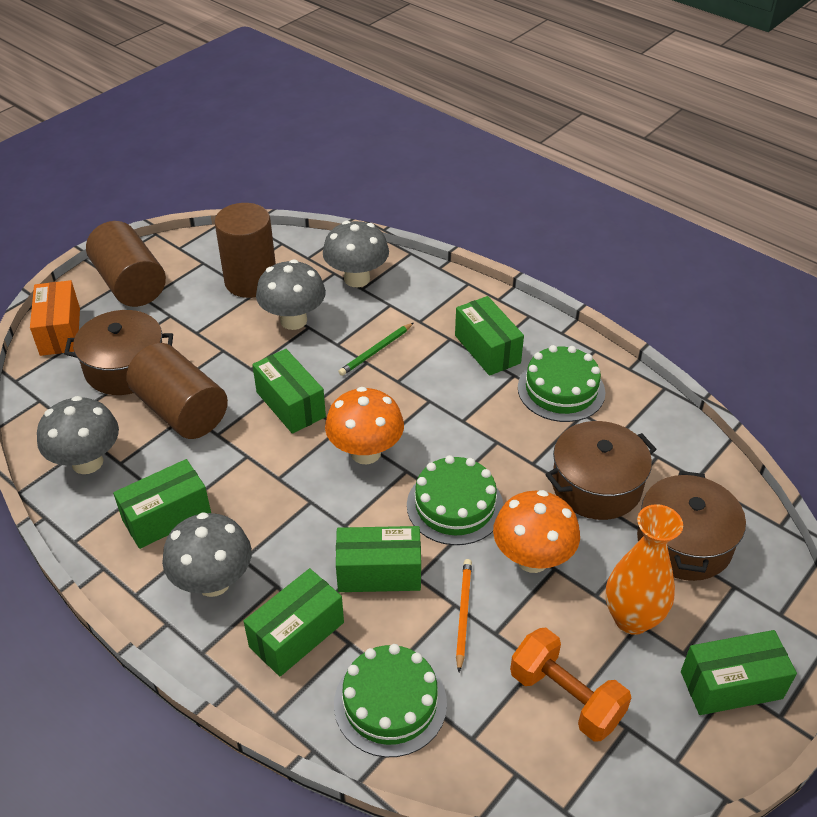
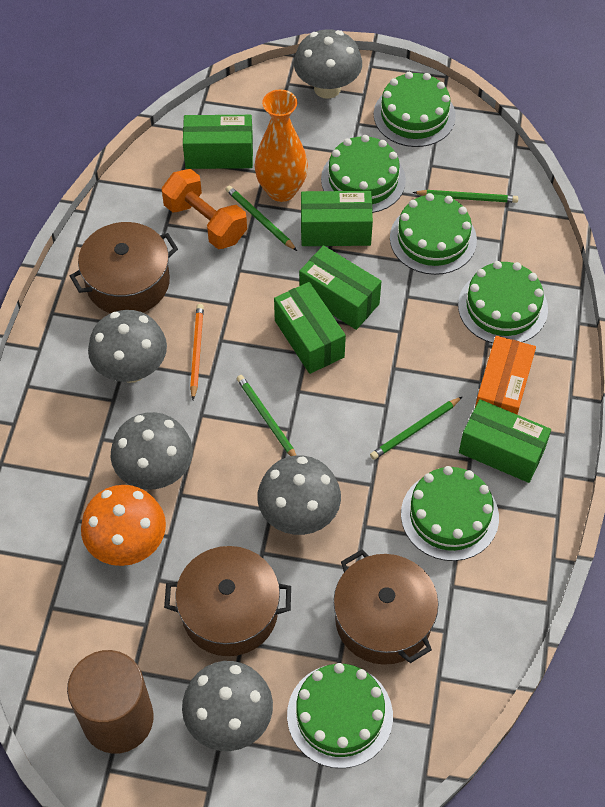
brown cylinder: [86,221,166,307] [126,343,228,439] [214,203,276,298] = 3 -> [67,650,154,754] = 1
green box: [113,459,211,549] [243,568,344,677] [252,349,326,434] [336,526,421,592] [455,296,524,376] [681,630,797,715] = 6 -> [183,115,253,169] [274,282,346,374] [299,245,381,330] [301,191,373,246] [459,399,551,483] = 5
green cake: [334,644,447,757] [407,455,503,545] [518,345,605,422] = 3 -> [287,663,393,768] [321,135,406,213] [374,72,456,147] [390,193,477,275] [401,466,499,561] [458,261,548,343] = 6
green pencil: [338,322,414,376] = 1 -> [225,186,297,251] [237,375,296,456] [370,397,462,460] [413,190,518,203] = 4
grey mushroom: [37,396,119,474] [162,512,252,597] [256,259,326,330] [323,221,389,287] = 4 -> [88,310,167,383] [110,412,193,489] [182,661,273,751] [257,455,341,535] [294,29,362,99] = 5
orange mushroom: [325,387,404,464] [493,490,580,573] = 2 -> [81,485,166,566] = 1

